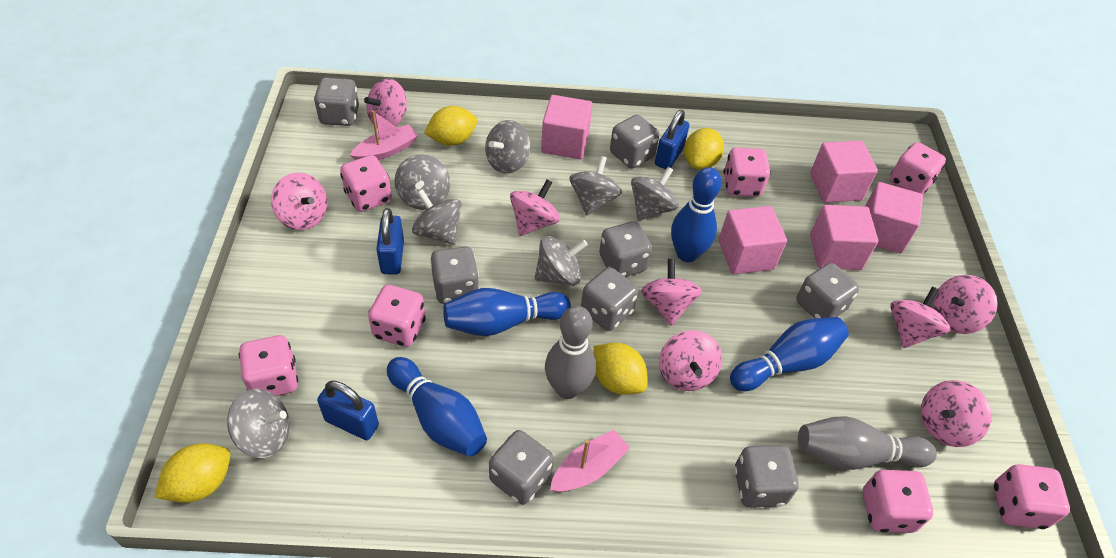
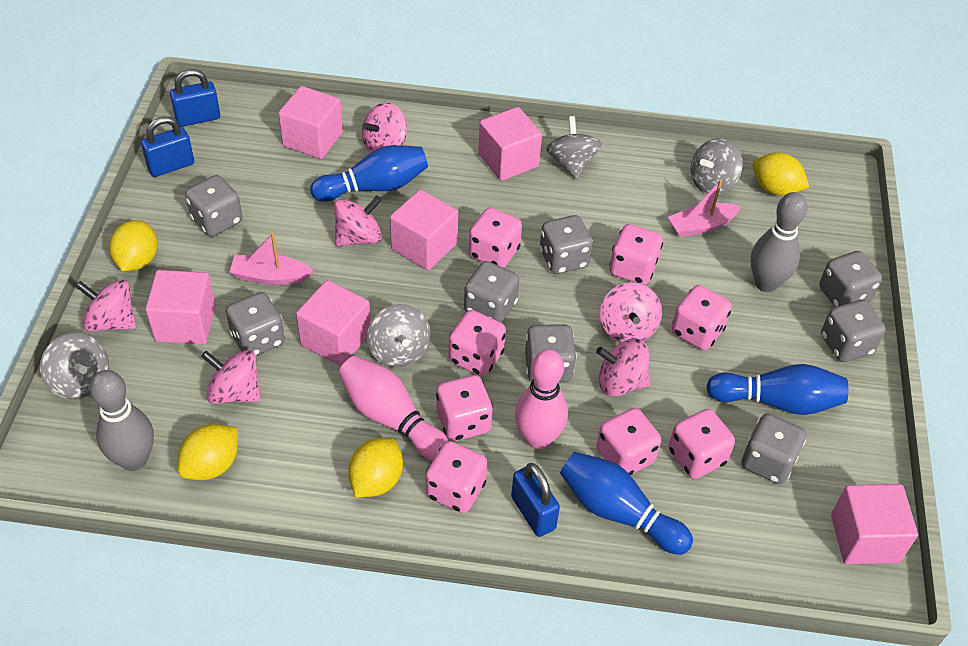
blue bowling pin: [387,357,487,457] [443,288,571,336] [671,167,722,262] [730,317,849,391] = 4 -> [310,145,428,202] [560,452,693,555] [706,364,848,415] = 3
grey spinning top: [227,389,290,458] [394,154,450,210] [412,189,462,245] [485,120,531,174] [535,236,588,286] [569,156,622,216] [631,167,679,221] = 7 -> [40,333,109,399] [367,304,431,367] [546,116,602,179] [690,139,743,194] = 4
pink bowling pin: none = 0 -> [339,356,448,461] [515,349,568,449] = 2
pink cube: [541,95,592,159] [719,206,787,274] [810,141,878,203] [810,205,878,270] [865,182,923,254] = 5 -> [145,270,216,344] [278,86,343,159] [296,280,371,366] [390,189,458,270] [478,107,542,181] [831,484,918,564] = 6
pink dice: [239,335,298,396] [340,155,392,212] [368,285,426,347] [723,148,771,197] [863,470,933,533] [890,142,946,194] [994,464,1070,529] = 7 -> [426,441,487,513] [436,375,493,441] [449,310,506,376] [469,208,522,268] [596,408,661,476] [609,224,663,285] [668,409,735,479] [671,285,732,350] = 8
pink spinning top: [271,173,327,230] [364,79,407,126] [510,180,560,236] [641,259,702,326] [659,330,722,391] [890,287,950,348] [921,380,992,447] [933,275,998,334] = 8 -> [75,280,136,332] [201,350,261,404] [334,196,382,247] [362,102,407,153] [596,339,650,397] [599,282,662,343] = 6

